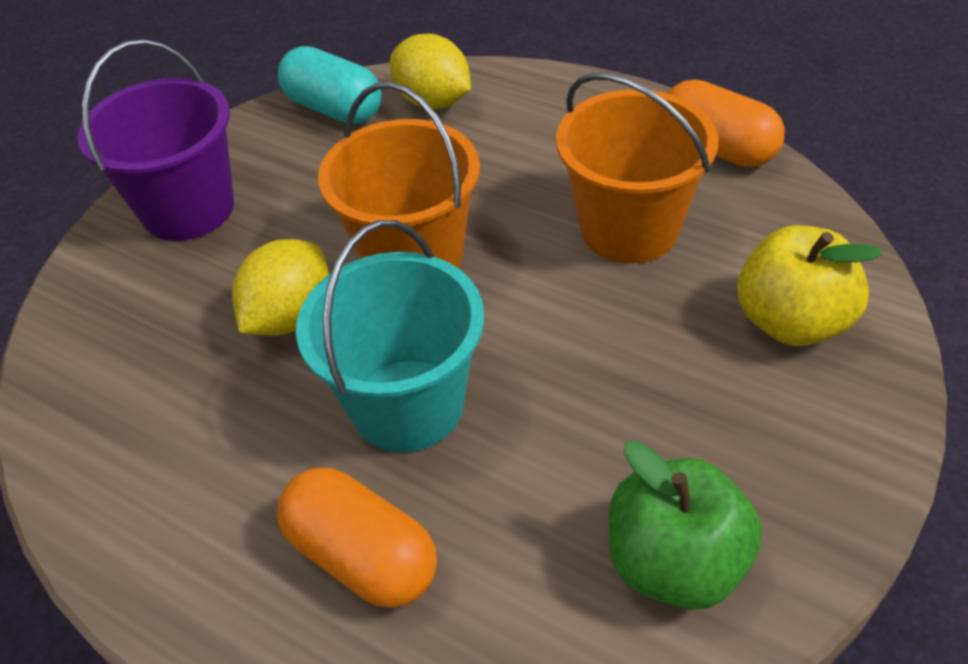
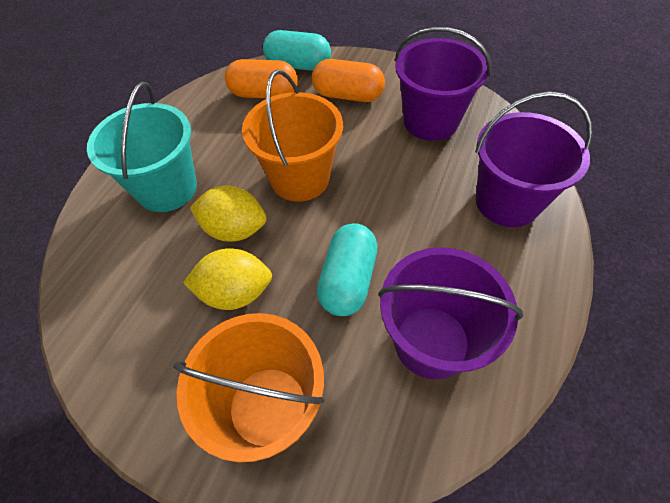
green apple: [609,441,762,610] = 1 -> none = 0
purple bucket: [77,39,234,241] = 1 -> [378,247,523,379] [395,27,491,141] [475,91,592,227] = 3
turquoise capsule: [278,46,382,124] = 1 -> [263,30,331,71] [317,223,378,316] = 2
yellow apple: [737,225,882,346] = 1 -> none = 0

